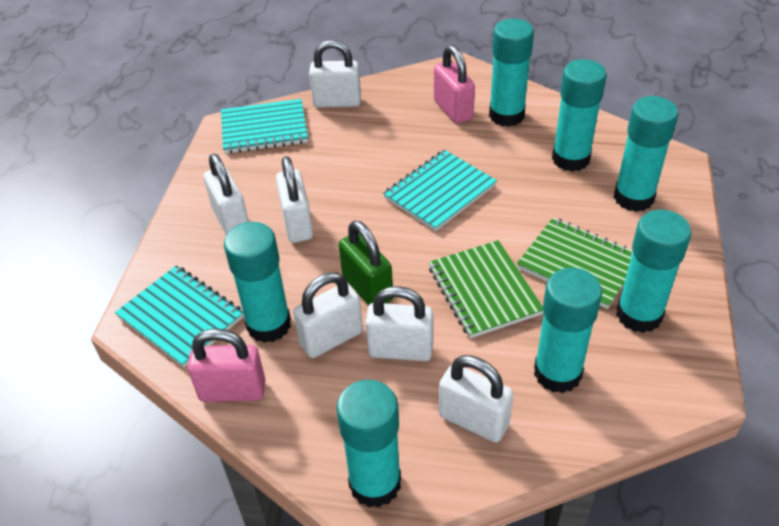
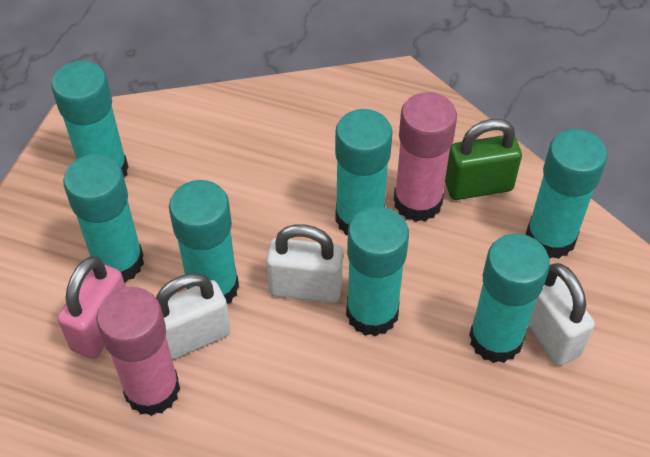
green notebook: [429,240,543,338] [517,218,633,309] = 2 -> none = 0
pink glue stick: none = 0 -> [96,287,180,416] [394,92,457,222] = 2
pink padlock: [187,328,266,402] [434,45,475,124] = 2 -> [57,256,126,359] = 1
turquoise notebook: [115,265,244,368] [221,99,308,154] [383,150,497,231] = 3 -> none = 0
white padlock: [204,153,249,235] [276,156,313,243] [293,272,363,358] [309,40,361,108] [365,286,434,361] [439,355,514,442] = 6 -> [156,273,231,360] [266,224,343,303] [528,263,595,366] = 3

